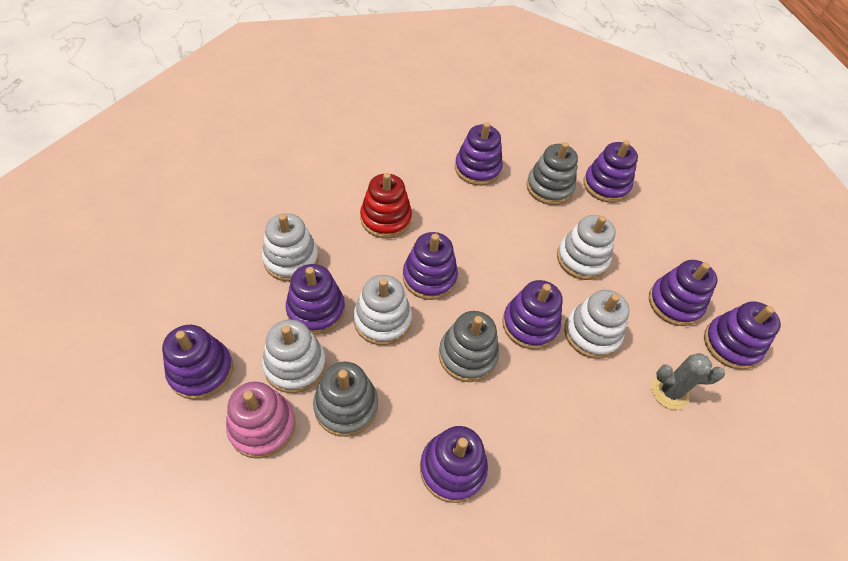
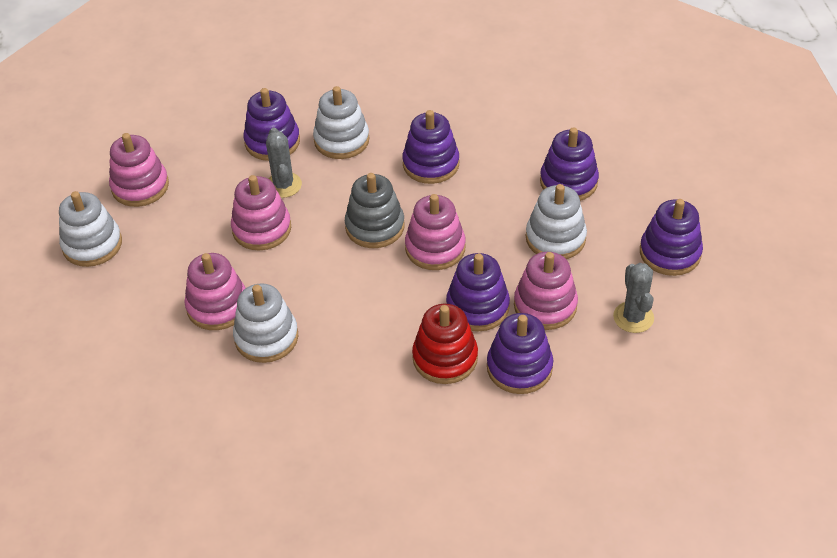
grey cactus: [652,353,725,410] = 1 -> [266,127,302,198] [613,263,654,333] = 2
grey stacking toy: [313,362,378,437] [439,311,499,382] [526,142,578,205] = 3 -> [345,173,405,248] = 1
pink stacking toy: [226,382,296,459] = 1 -> [109,133,169,207] [184,253,246,330] [231,175,291,251] [405,194,466,270] [514,252,578,330] = 5
purple stacking toy: [162,325,233,400] [286,264,345,335] [403,232,458,300] [420,426,488,503] [455,122,503,186] [502,280,563,349] [583,140,638,203] [649,260,717,326] [704,301,781,370] = 9 -> [243,88,300,161] [402,110,459,184] [446,253,510,331] [487,313,553,394] [540,127,599,201] [640,199,703,276] = 6
white stacking toy: [262,213,319,282] [262,320,326,393] [353,275,412,345] [557,215,616,280] [564,290,630,359] = 5 -> [59,191,122,267] [233,283,298,363] [313,86,370,159] [526,184,587,259] = 4

